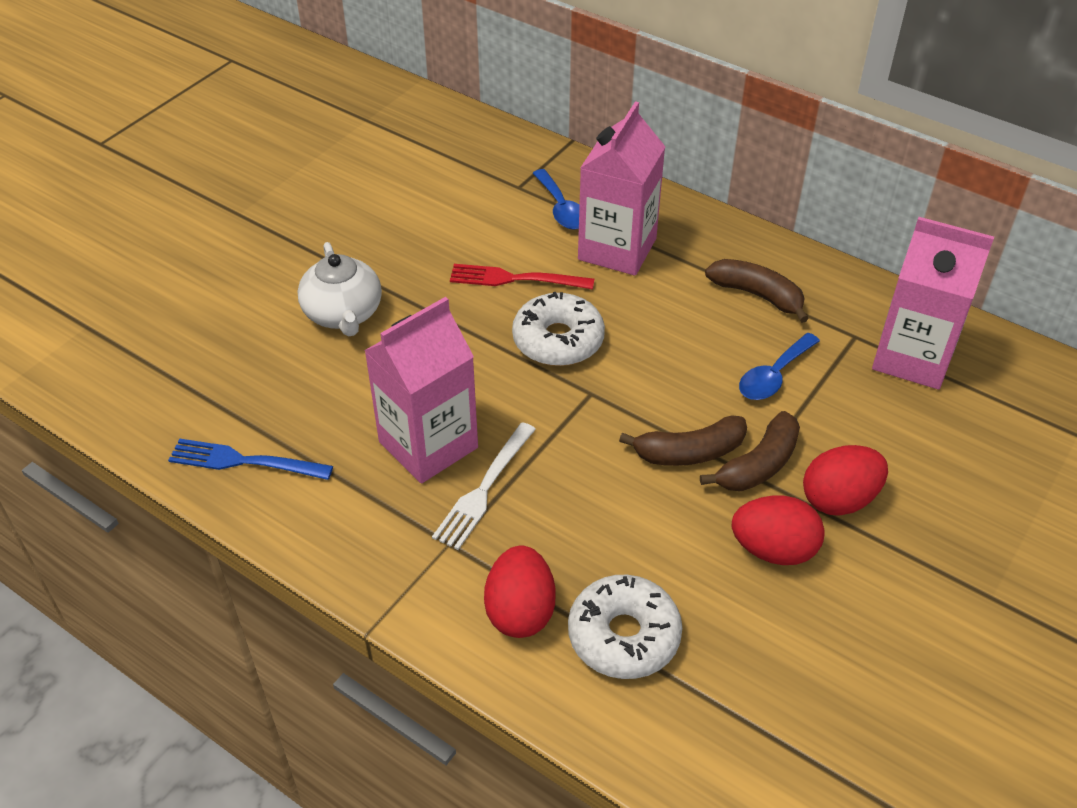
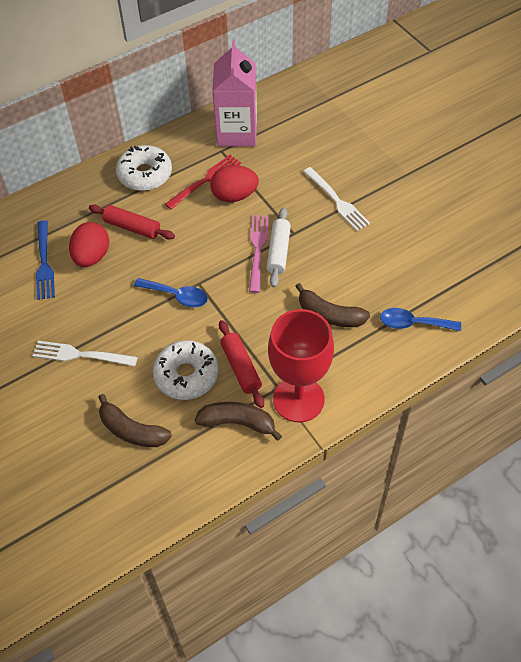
pink carton: [364,297,478,483] [578,101,665,276] [872,217,994,390] = 3 -> [212,40,257,146] = 1
pink fork: none = 0 -> [249,215,269,293] = 1
red egg: [484,545,556,638] [732,496,825,565] [803,445,888,516] = 3 -> [69,222,109,267] [210,165,259,202] = 2
red goblet: none = 0 -> [268,309,334,422] = 1
red rolling pin: none = 0 -> [89,204,175,239] [219,320,264,408] = 2
white fork: [432,422,536,550] = 1 -> [33,341,138,366] [303,167,370,231] = 2
white rolling pin: none = 0 -> [266,208,291,287] = 1
white teapot: [298,242,382,336] = 1 -> none = 0

